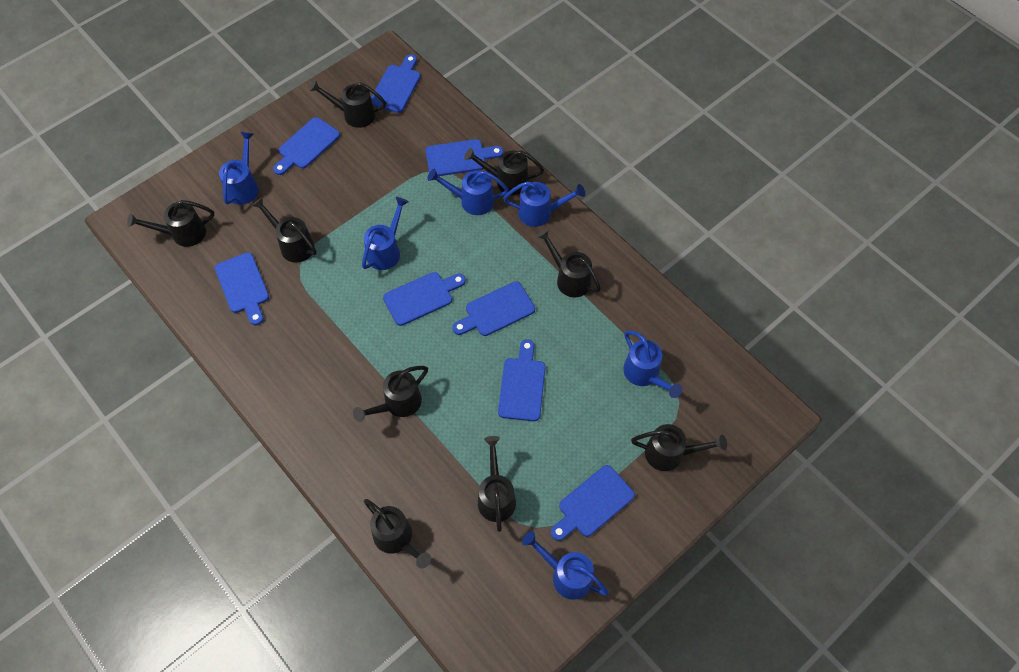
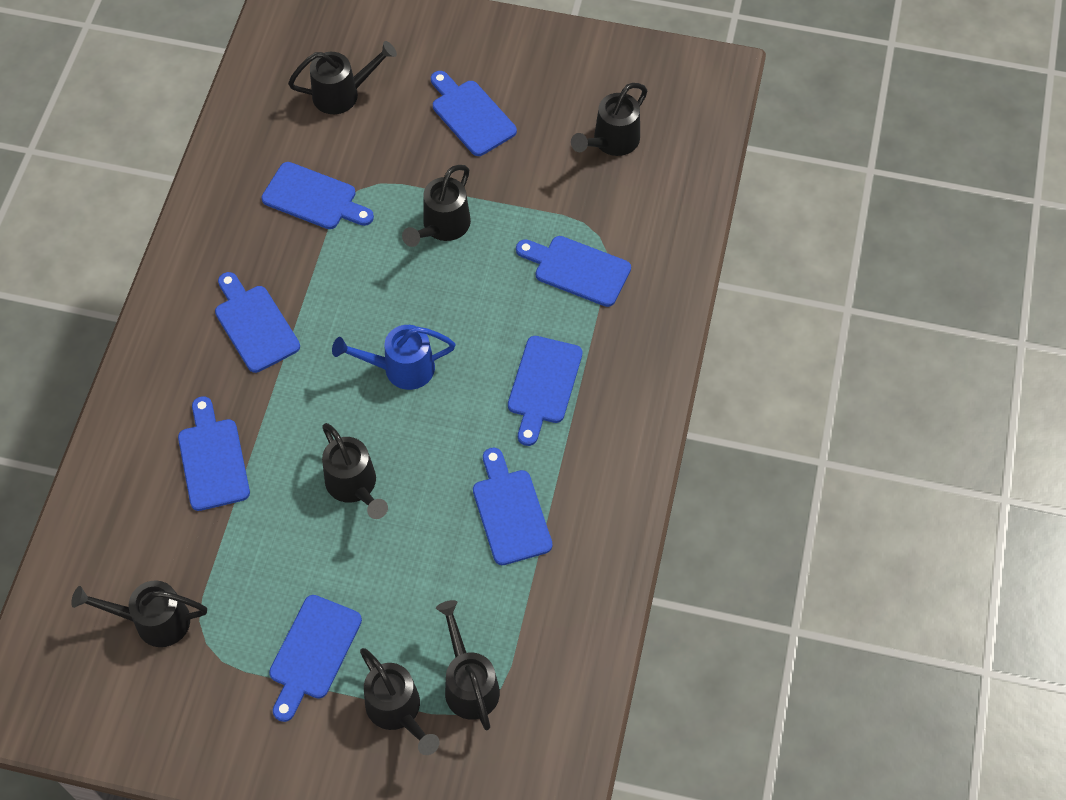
black watering can: [127,200,214,247] [252,197,317,263] [309,80,386,128] [353,366,428,422] [364,499,431,568] [464,148,544,195] [478,436,516,532] [537,229,601,297] [631,424,727,471] = 9 -> [71,580,207,647] [288,41,397,114] [322,423,388,519] [360,648,440,755] [402,165,471,247] [436,600,500,730] [571,83,647,156] = 7
blue watering can: [219,132,259,205] [362,197,409,270] [428,169,509,215] [503,182,585,227] [522,531,609,600] [623,330,682,398] = 6 -> [332,325,455,390] = 1

